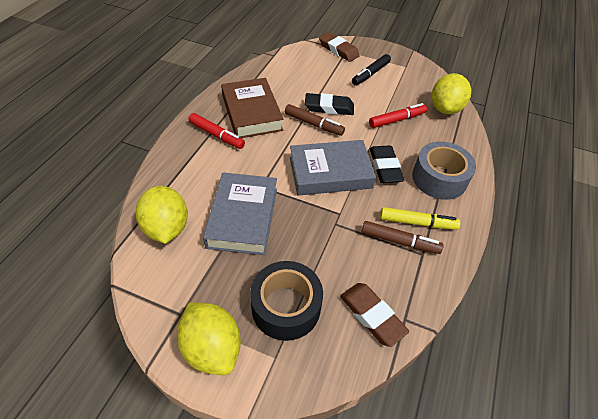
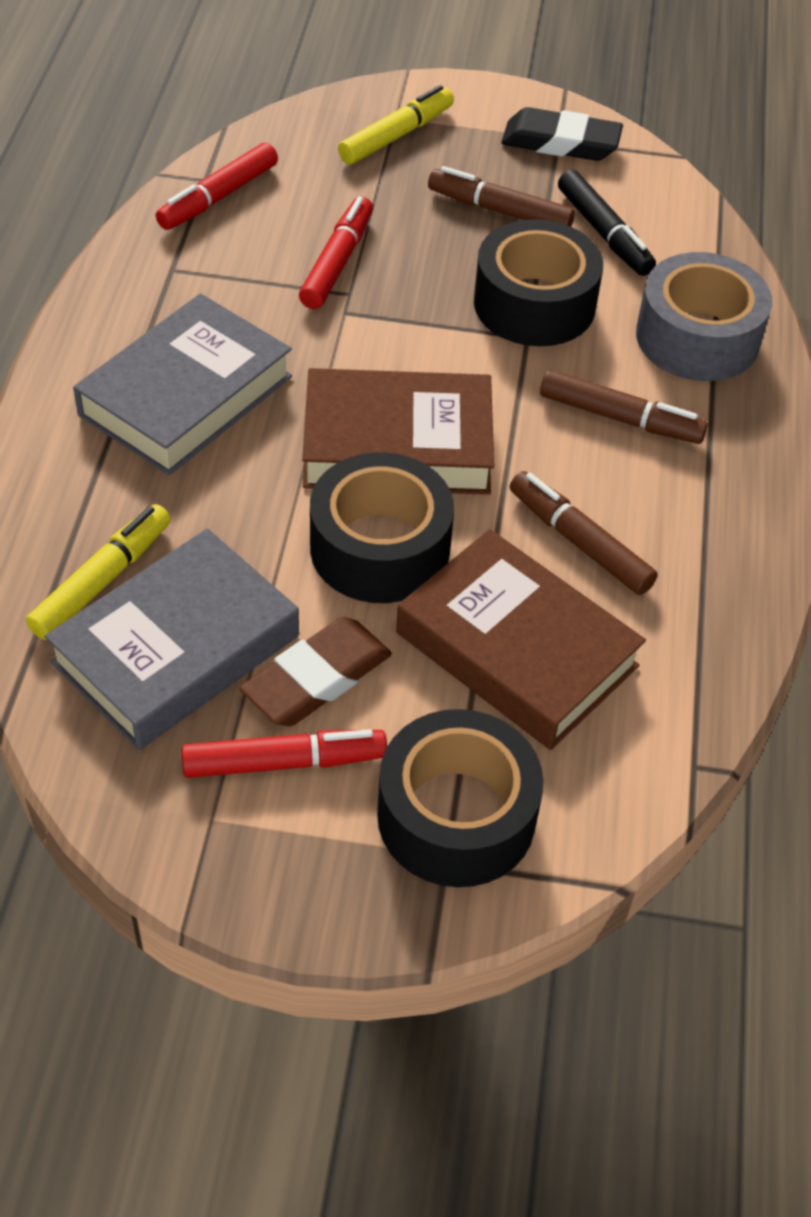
black eraser: [305,93,354,115] [370,145,404,183] = 2 -> [501,107,623,161] = 1
black tape: [250,261,323,341] = 1 -> [310,452,454,603] [377,709,544,887] [474,219,603,346] = 3
brown book: [221,78,284,138] = 1 -> [302,368,494,495] [396,529,646,750] = 2
brown eraser: [319,32,360,62] [340,283,409,347] = 2 -> [240,617,392,726] = 1
brown marker: [285,104,345,136] [361,221,444,254] = 2 -> [428,166,575,227] [510,471,658,595] [540,370,708,444] = 3
red marker: [188,113,245,149] [369,103,427,128] = 2 -> [156,143,278,230] [182,729,387,778] [299,196,373,309] = 3
yellow lemon: [135,186,188,244] [177,302,241,375] [432,73,471,114] = 3 -> none = 0
yellow marker: [380,207,460,230] = 1 -> [26,504,171,640] [338,85,454,165] = 2

